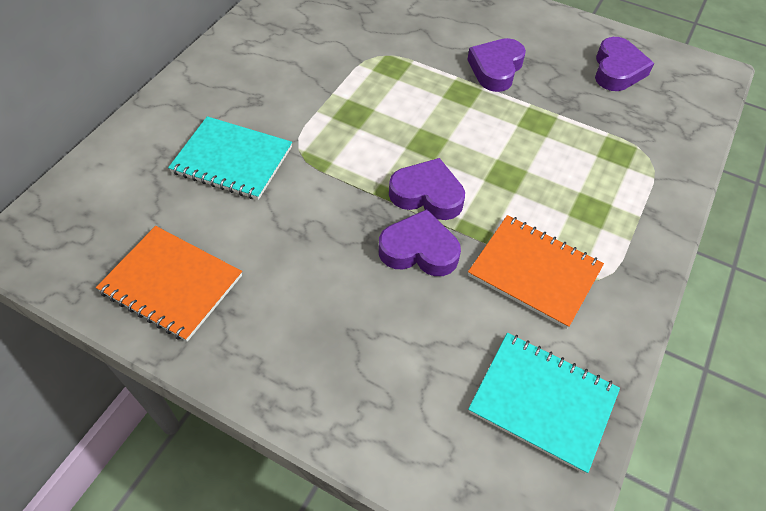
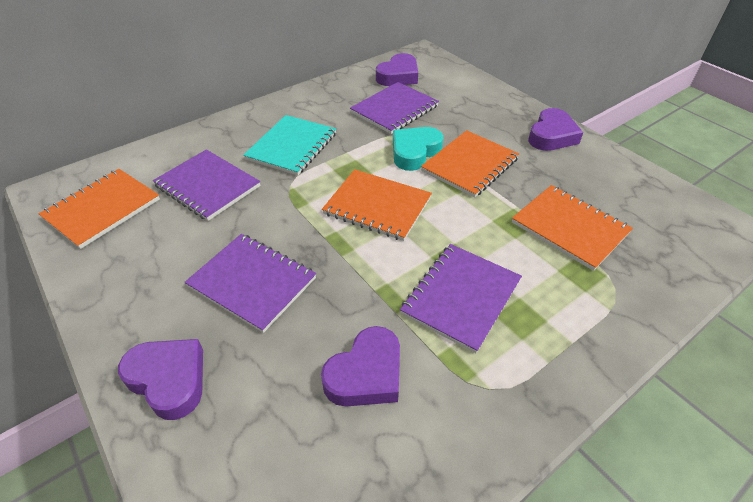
orange notebook: [96,226,242,342] [468,215,604,329] = 2 -> [38,169,160,249] [322,169,432,241] [421,130,519,198] [512,185,633,271] = 4
purple notebook: none = 0 -> [153,149,261,221] [185,234,316,333] [350,82,439,134] [400,244,522,353] = 4
turquoise heart: none = 0 -> [393,127,443,171] = 1
turquoise notebook: [168,116,292,200] [468,333,620,474] = 2 -> [243,115,336,175] = 1

